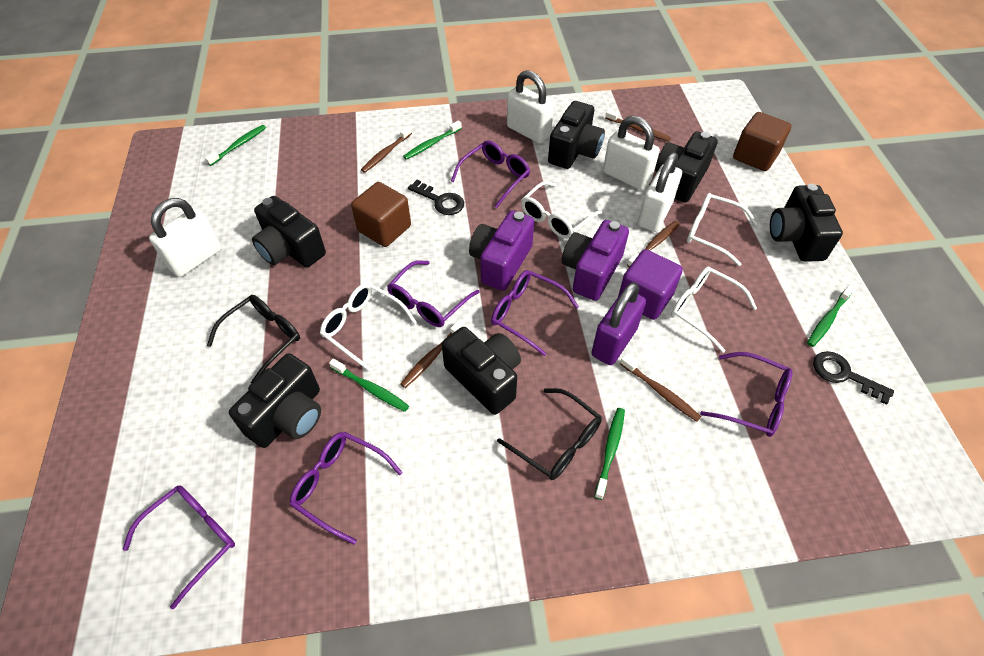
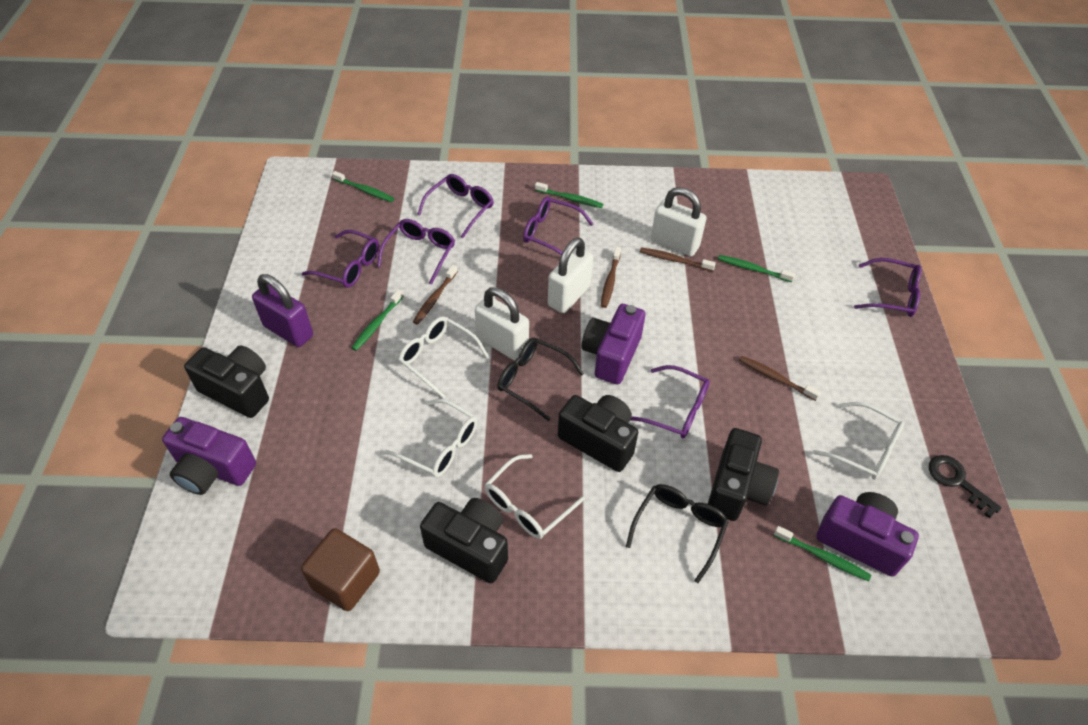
black camera: [229,353,321,448] [252,196,326,267] [442,327,521,415] [548,101,605,169] [655,131,718,202] [770,184,843,262] = 6 -> [184,345,269,418] [420,498,508,583] [558,395,638,472] [708,428,779,521] = 4
black key: [408,180,464,215] [813,351,894,405] = 2 -> [929,455,1002,518] = 1
brown cube: [351,182,411,247] [733,112,791,171] = 2 -> [301,528,380,611] = 1
brown toothbrush: [361,126,412,173] [400,319,465,388] [605,110,671,142] [620,355,701,422] [627,221,680,267] = 5 -> [413,265,458,325] [601,247,621,308] [640,247,716,271] [739,356,821,401] = 4
purple camera: [469,211,534,291] [561,220,629,301] = 2 -> [162,417,256,495] [581,304,645,384] [816,492,919,577] = 3
purple cube: [618,249,683,320] = 1 -> none = 0
white padlock: [149,198,222,277] [507,70,554,144] [603,116,660,190] [638,152,682,232] = 4 -> [475,287,529,360] [548,238,593,313] [651,187,706,256] = 3

